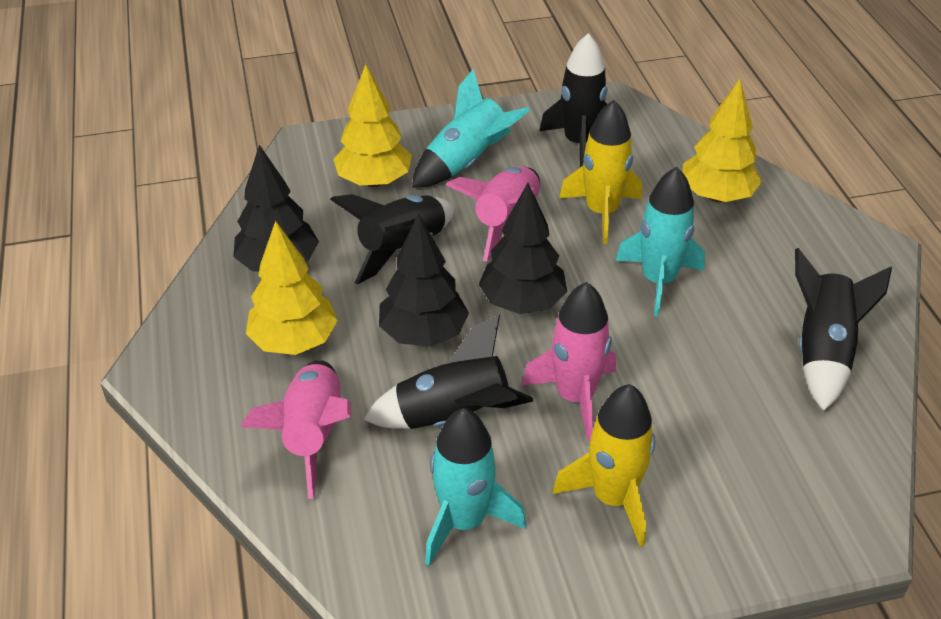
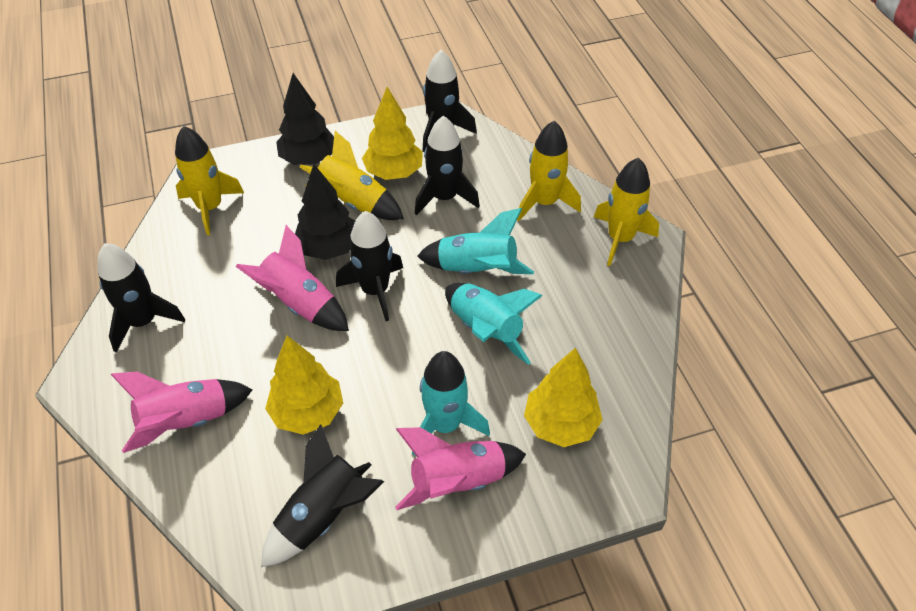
black rocket: [330,194,454,284] [363,315,533,429] [540,33,608,167] [795,248,892,411] = 4 -> [98,243,185,353] [261,424,384,567] [336,211,403,321] [415,116,480,216] [423,50,477,152] = 5
black tree: [233,145,319,272] [379,213,469,347] [479,183,567,314] = 3 -> [276,73,334,165] [295,164,355,260] = 2
yellow rocket: [552,384,655,547] [559,100,642,244] = 2 -> [175,126,244,235] [299,131,404,220] [517,121,581,221] [594,157,659,266] = 4

